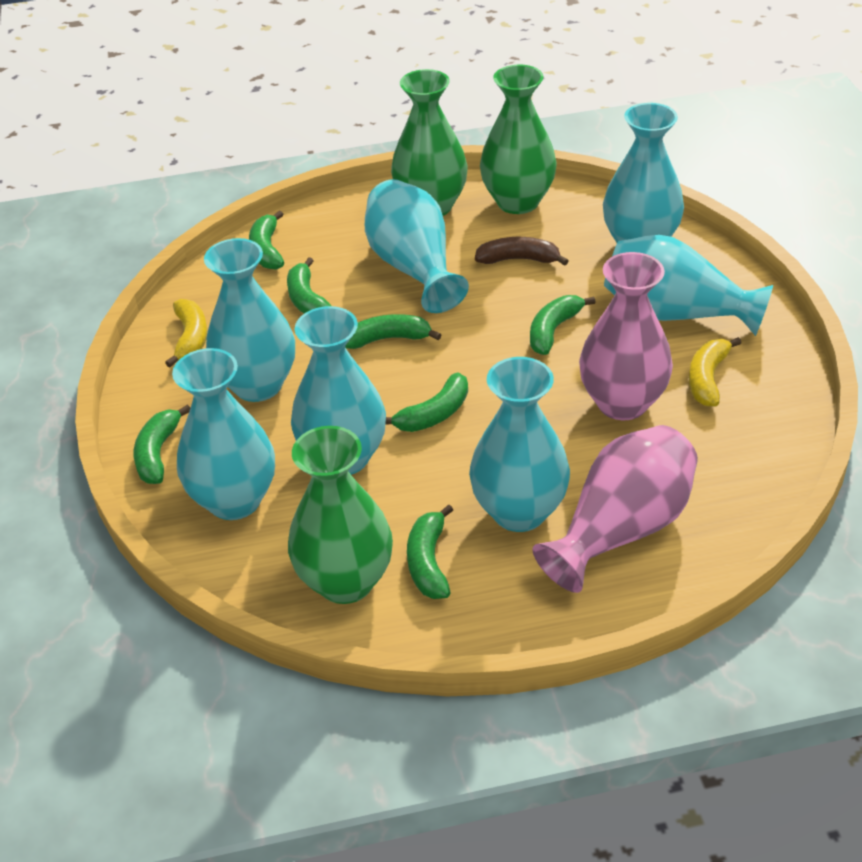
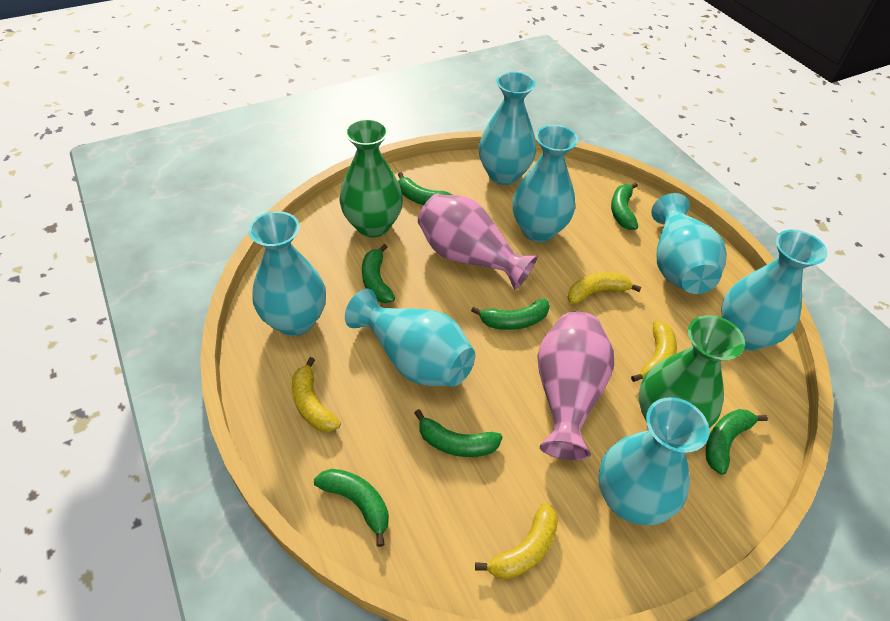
brown banana: [475,237,568,266] = 1 -> none = 0
green vase: [288,426,393,604] [391,69,467,216] [480,65,557,214] = 3 -> [339,119,403,237] [639,315,745,428] = 2
yellow banana: [165,299,207,367] [689,337,741,407] = 2 -> [292,357,341,432] [475,503,558,580] [567,272,641,304] [631,321,677,382] = 4

